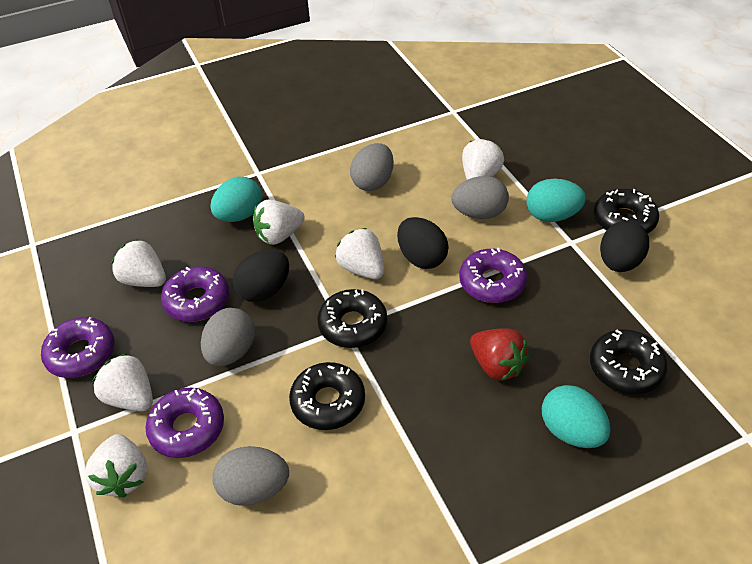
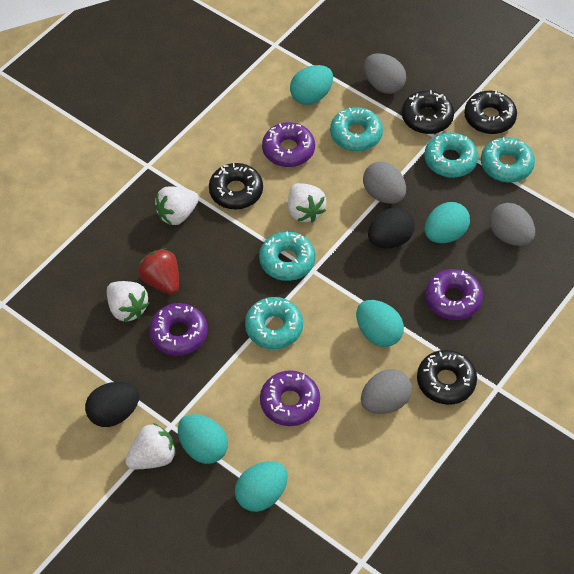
black egg: [233,250,289,302] [397,217,449,269] [600,221,649,272] = 3 -> [85,382,139,427] [368,207,415,249] = 2
turquoise donut: none = 0 -> [245,297,303,349] [259,231,316,281] [330,107,383,151] [424,132,478,178] [481,137,535,182] = 5
turquoise egg: [210,177,262,222] [526,179,586,222] [542,385,611,448] = 3 -> [178,414,228,464] [235,461,288,512] [290,65,333,105] [356,300,404,347] [425,202,470,243] = 5
white strawberry: [85,434,147,498] [93,353,153,411] [112,239,166,287] [253,199,305,245] [335,228,384,279] [462,138,504,180] = 6 -> [107,281,149,322] [125,423,176,469] [154,186,199,225] [288,183,326,223] = 4

